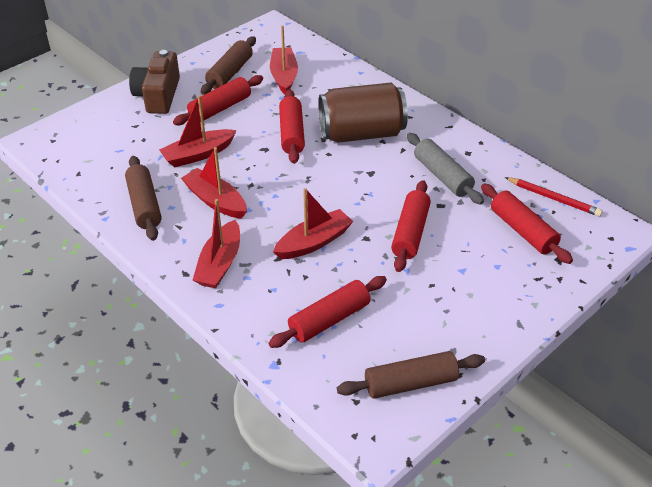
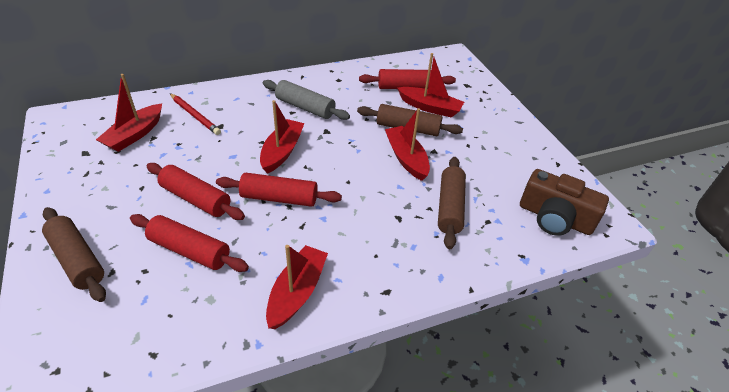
brown can: [318,83,408,143] = 1 -> none = 0
red rolling pin: [173,75,263,125] [269,276,387,348] [279,89,305,164] [391,180,431,272] [481,183,573,264] = 5 -> [130,214,249,272] [146,163,245,220] [216,173,342,207] [359,69,456,89] = 4

